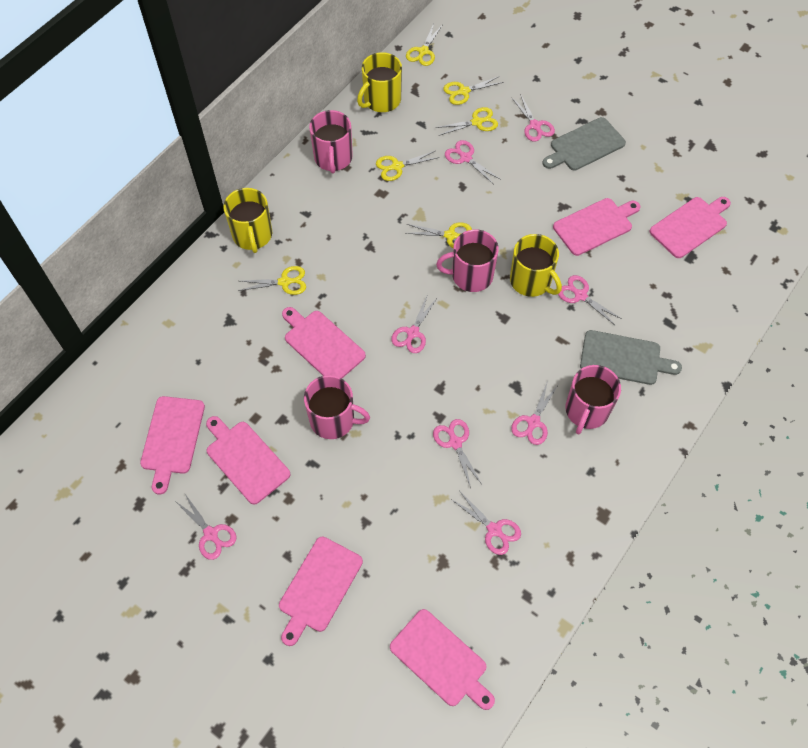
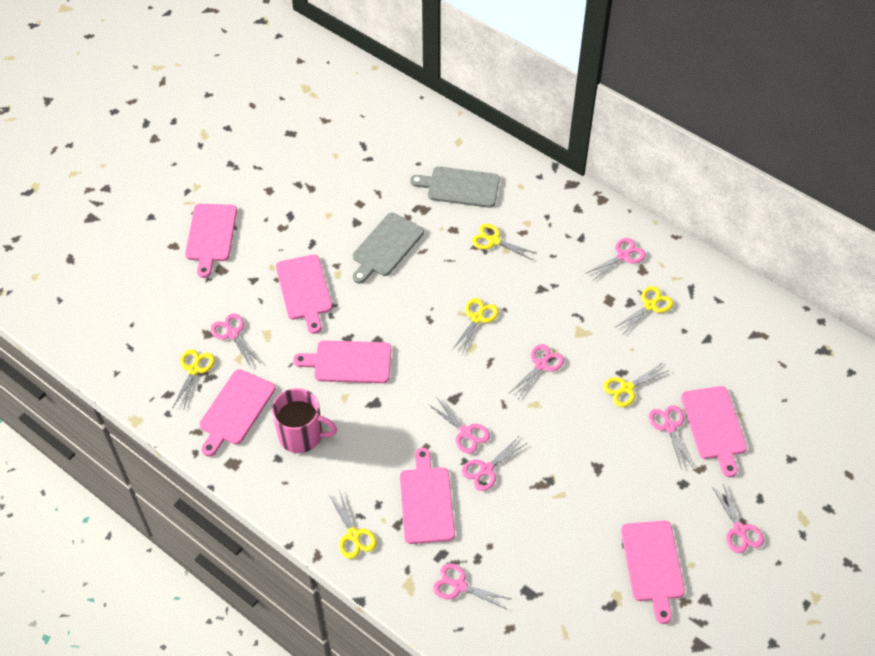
pink mug: [304,375,370,439] [309,110,353,174] [436,229,499,292] [565,365,621,435] = 4 -> [272,388,337,453] = 1
yellow mug: [223,188,272,253] [357,52,402,112] [510,234,562,297] = 3 -> none = 0

